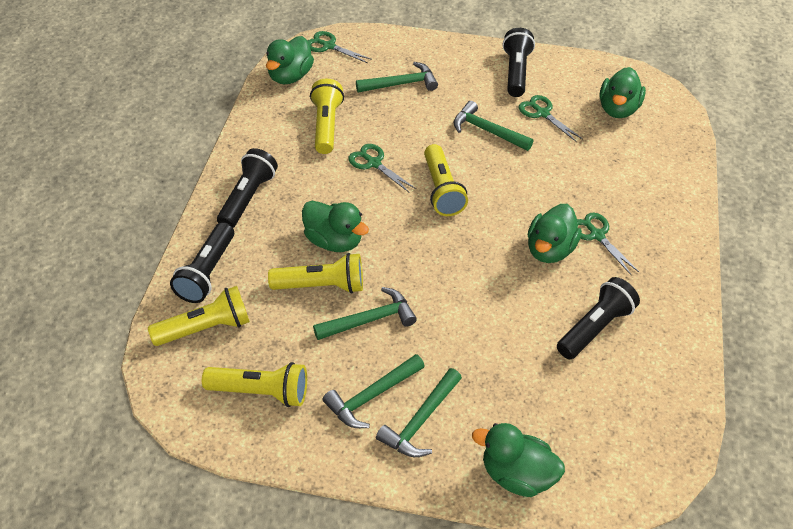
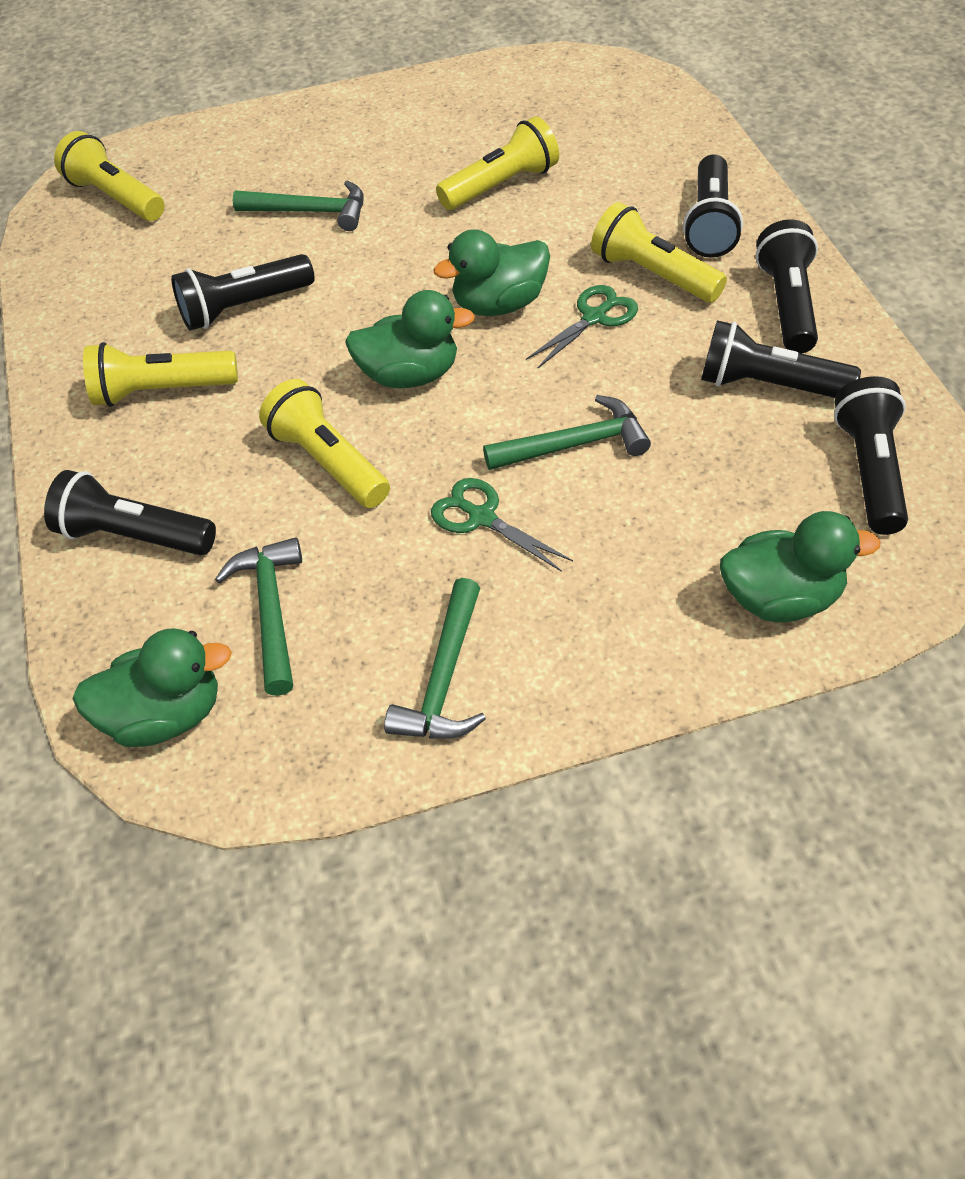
black flashlight: [170,222,234,303] [217,148,278,228] [503,28,535,97] [557,277,640,359] = 4 -> [44,470,216,556] [171,254,315,331] [683,154,743,258] [701,320,861,398] [756,219,818,354] [834,376,908,535] = 6
green duck: [266,36,314,85] [302,201,369,252] [472,423,565,497] [528,204,582,263] [600,67,646,118] = 5 -> [72,628,232,747] [345,290,475,388] [433,229,550,316] [720,511,881,623] = 4
green hammer: [313,287,417,340] [323,354,425,428] [356,62,438,93] [376,368,462,457] [453,101,533,151] = 5 -> [215,537,302,696] [233,180,364,231] [384,578,486,739] [483,395,651,470] = 4
green scissors: [308,31,372,63] [348,144,416,193] [519,95,583,142] [577,213,639,276] = 4 -> [431,478,573,572] [526,285,638,368] = 2

